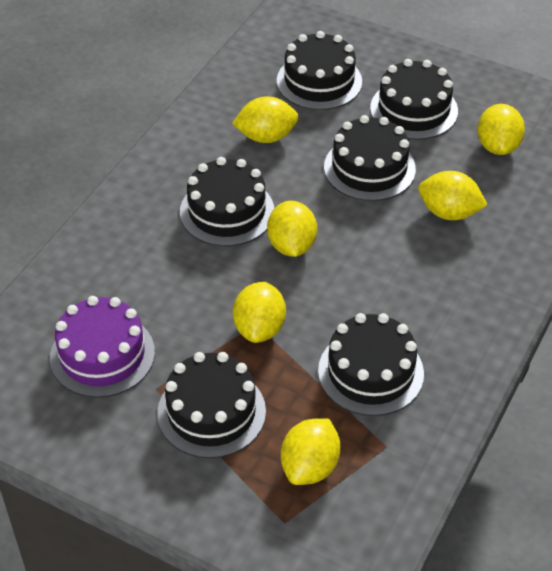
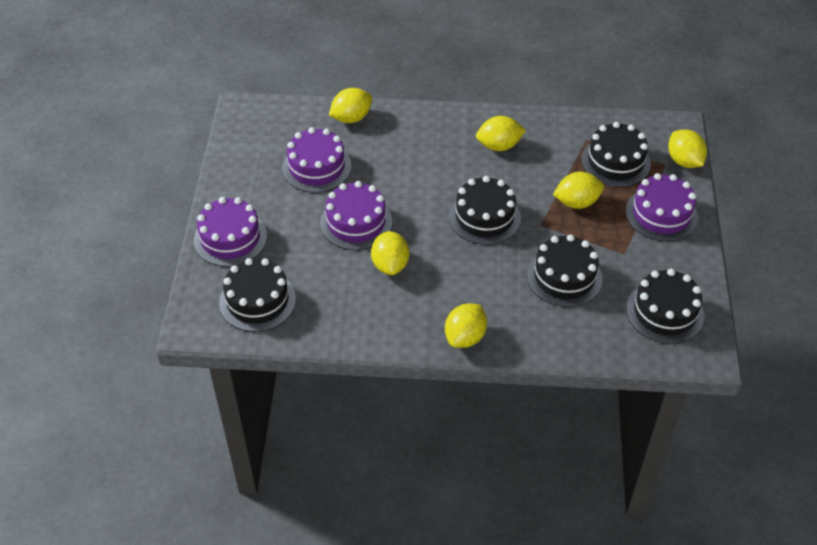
black cake: [157,352,266,458] [180,157,274,246] [277,31,362,110] [318,313,424,416] [324,115,416,201] [370,59,458,140] = 6 -> [219,258,296,332] [449,176,521,245] [527,234,602,307] [581,122,651,187] [626,269,704,344] = 5
purple cake: [50,296,155,398] = 1 -> [194,197,267,267] [282,127,351,193] [320,181,392,250] [626,173,698,242] = 4

